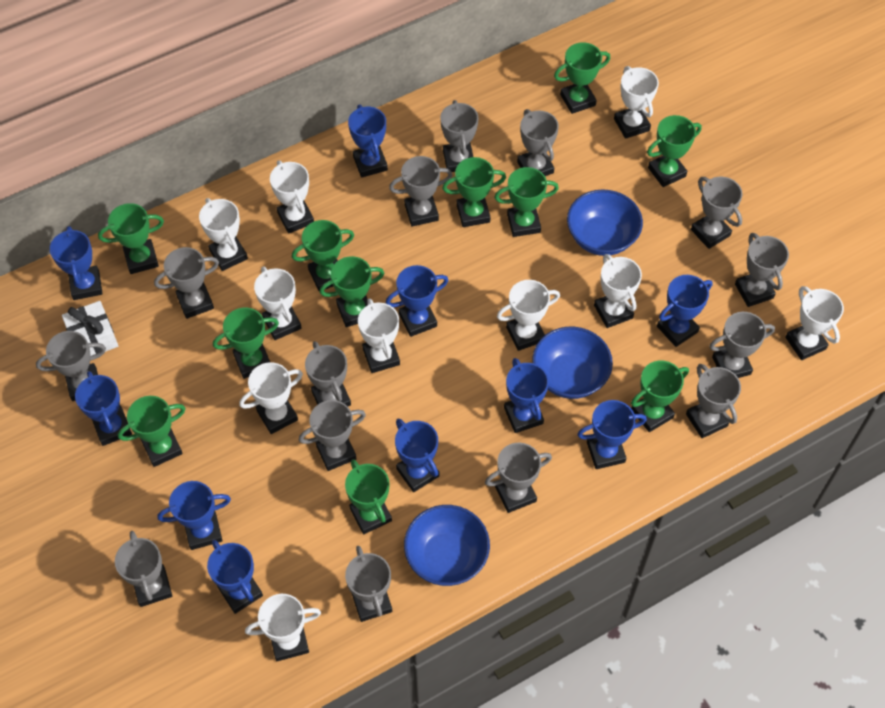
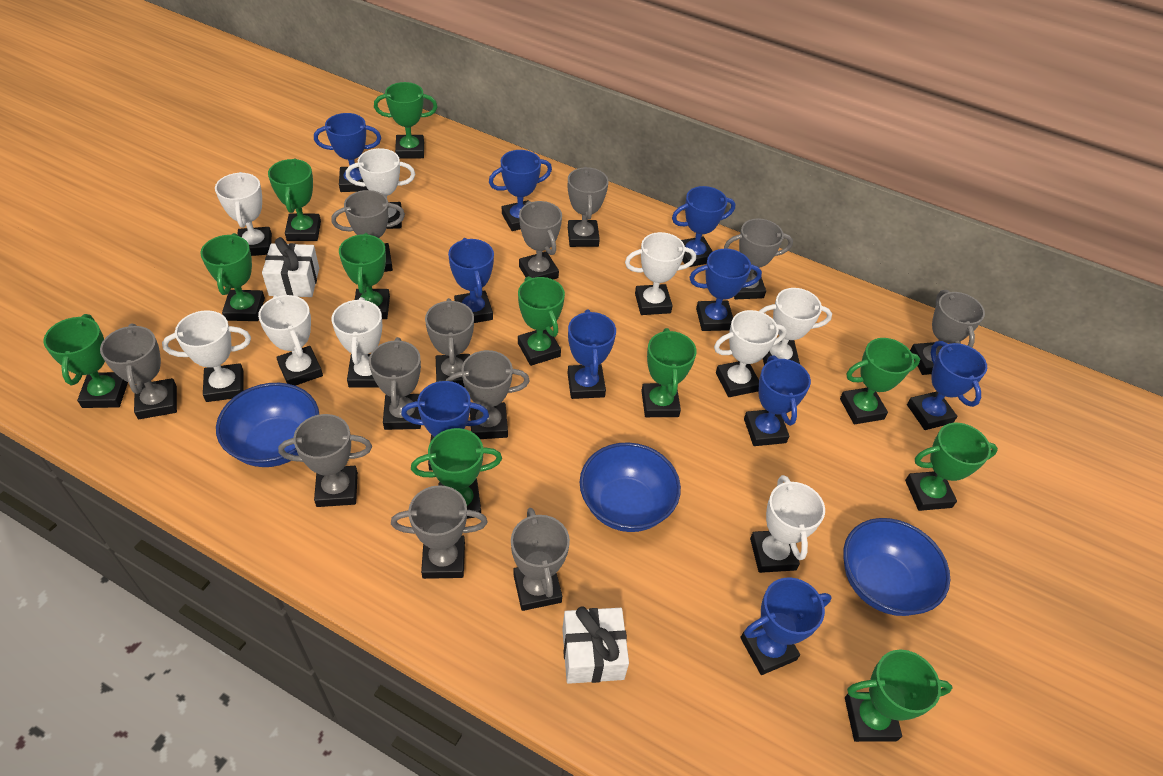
grey trophy: [36,331,106,401] [115,531,172,607] [154,247,219,319] [299,400,366,471] [305,341,351,406] [345,546,392,622] [389,156,452,226] [440,100,478,172] [485,443,552,513] [517,109,559,176] [686,364,741,438] [691,177,743,249] [709,312,775,378] [735,233,789,307] = 14 -> [100,324,177,419] [278,414,372,507] [331,190,405,272] [369,337,421,430] [391,485,488,579] [425,298,474,387] [446,350,530,439] [511,508,570,611] [519,201,562,279] [568,167,609,247] [724,218,793,299] [910,290,985,375] = 12
white gift: [62,301,118,356] = 1 -> [262,237,319,297] [562,606,629,684] = 2
white trophy: [199,198,248,271] [239,362,303,434] [245,594,321,661] [254,266,302,340] [270,160,314,234] [358,298,400,373] [497,280,560,351] [594,254,642,328] [614,66,659,139] [785,286,844,360] = 10 -> [162,310,251,402] [215,172,272,256] [258,295,323,386] [332,297,382,387] [346,148,415,229] [625,232,696,315] [714,310,787,397] [750,475,825,573] [759,288,832,365] = 9

